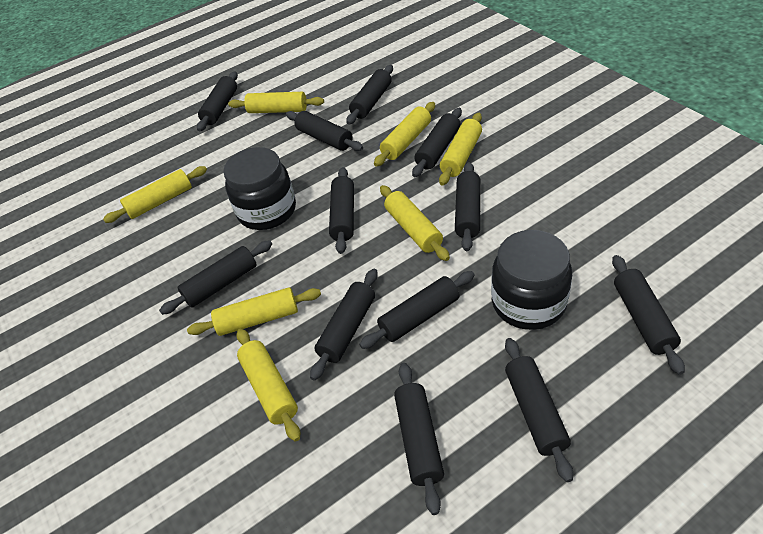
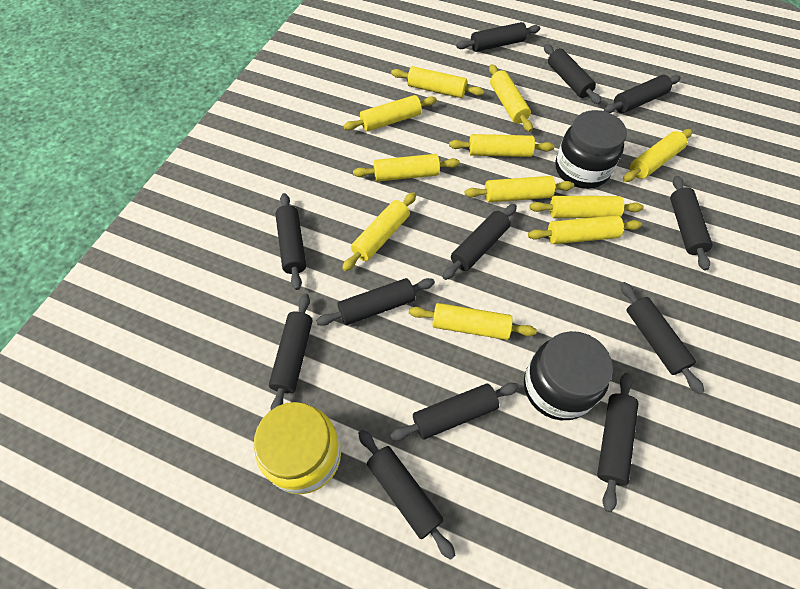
yellow jar: none = 0 -> [254,402,341,494] = 1
yellow rolling pin: [103,166,207,223] [187,287,321,336] [228,92,324,113] [236,328,300,442] [374,102,435,167] [380,185,450,261] [439,113,482,185] = 7 -> [342,192,416,271] [343,95,437,131] [353,154,460,182] [391,66,484,98] [409,303,537,340] [449,134,554,157] [465,176,574,202] [489,64,533,132] [528,215,642,244] [529,196,644,218] [623,129,692,182] = 11

